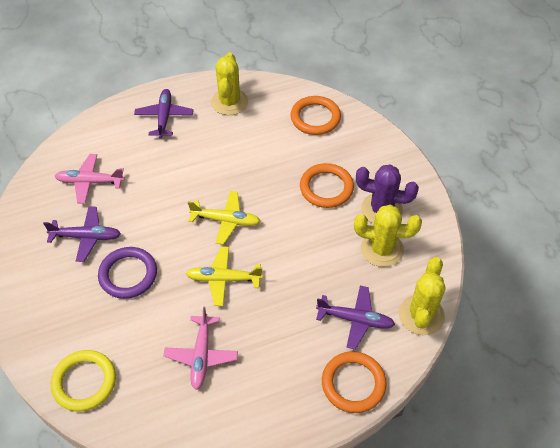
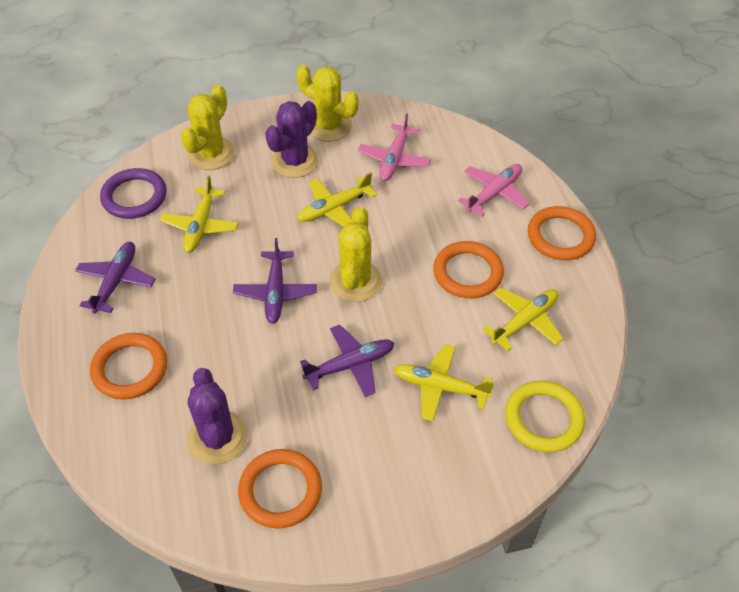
orange ring: [291,96,341,135] [300,163,354,208] [322,351,387,413] = 3 -> [90,333,167,400] [238,449,322,528] [433,241,504,298] [528,206,596,260] = 4
purple cactus: [356,164,419,224] = 1 -> [187,368,248,464] [265,101,319,178] = 2
yellow plane: [186,246,263,306] [188,191,261,245] = 2 -> [160,175,239,252] [297,172,377,227] [394,344,494,421] [483,287,563,351] = 4

